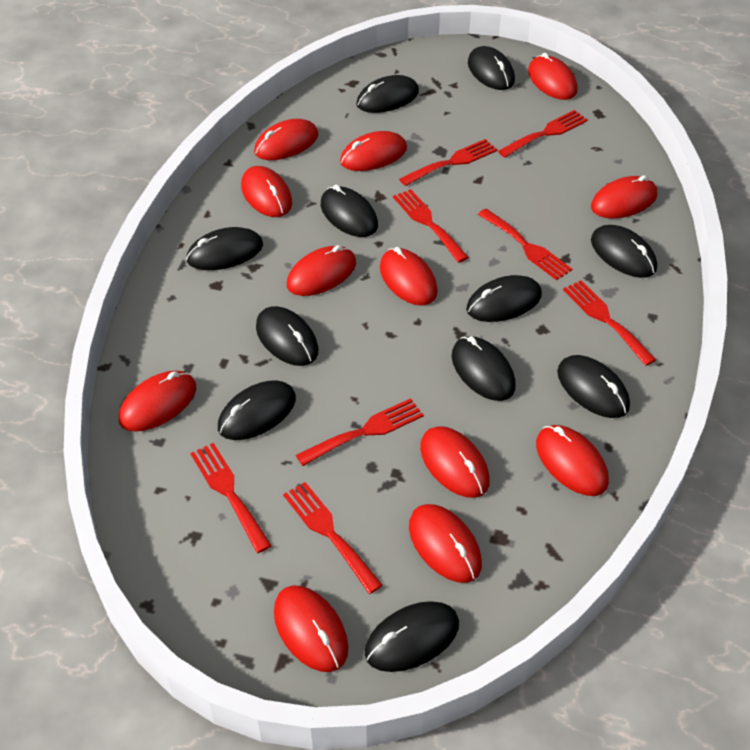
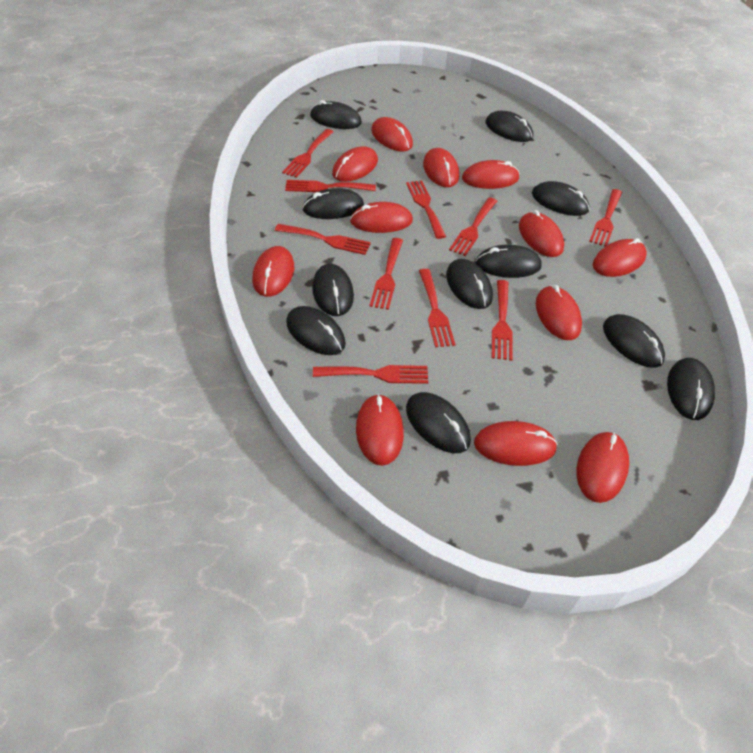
red fork: [190,443,272,553] [283,482,383,594] [296,398,424,466] [393,189,469,263] [399,139,497,186] [478,208,572,280] [498,110,588,158] [563,280,656,366] = 8 -> [275,224,371,255] [282,129,333,178] [285,180,376,192] [313,365,428,384] [369,238,403,310] [406,180,446,239] [419,269,455,347] [449,197,497,256] [492,280,513,361] [589,189,622,246] = 10

